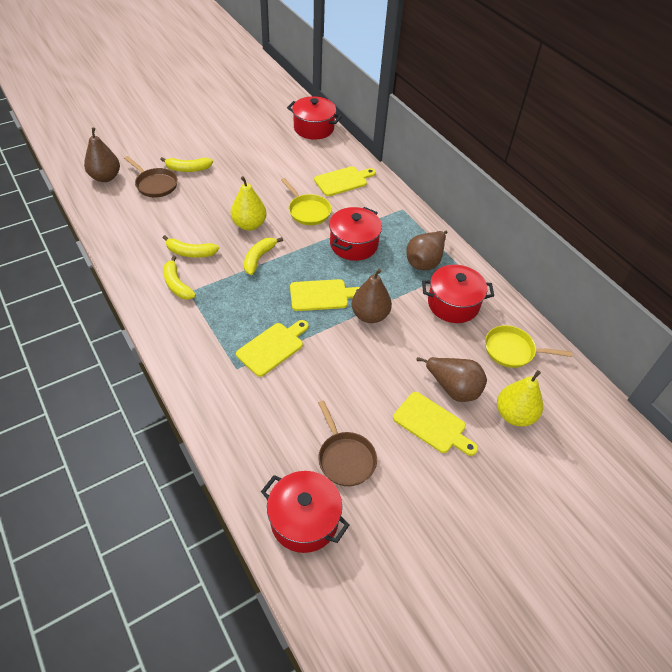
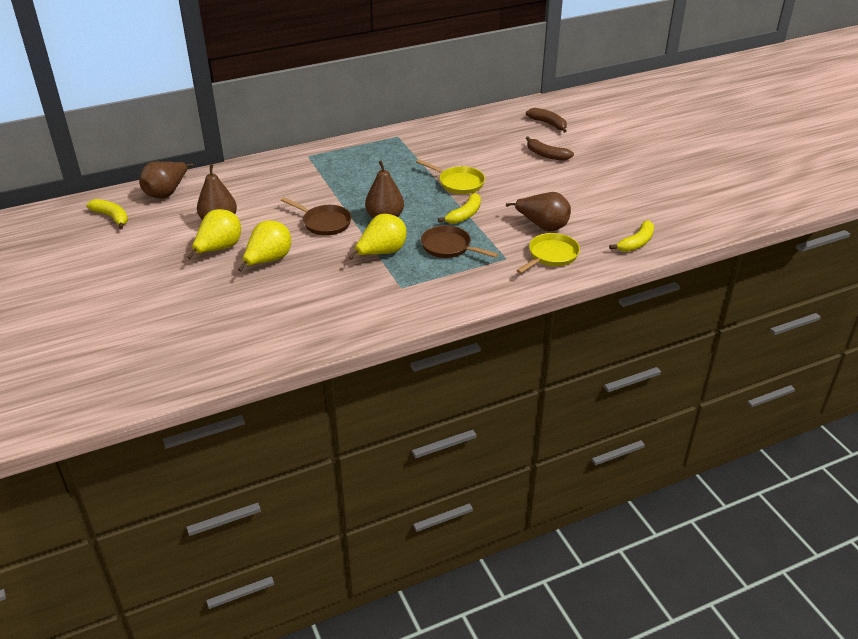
brown banana: none = 0 -> [526,108,567,133] [526,136,574,161] = 2
red pot: [261,471,350,553] [287,96,342,140] [329,207,382,261] [422,265,494,323] = 4 -> none = 0
yellow banana: [160,157,213,172] [163,235,219,258] [163,256,196,300] [244,237,283,275] = 4 -> [86,199,128,229] [438,193,481,224] [609,220,654,252] = 3
yellow cutting board: [236,320,309,377] [290,279,360,311] [314,166,376,196] [393,392,478,456] = 4 -> none = 0
yellow pear: [231,176,267,230] [497,370,543,427] = 2 -> [188,209,241,259] [238,221,291,272] [348,214,407,260] = 3

